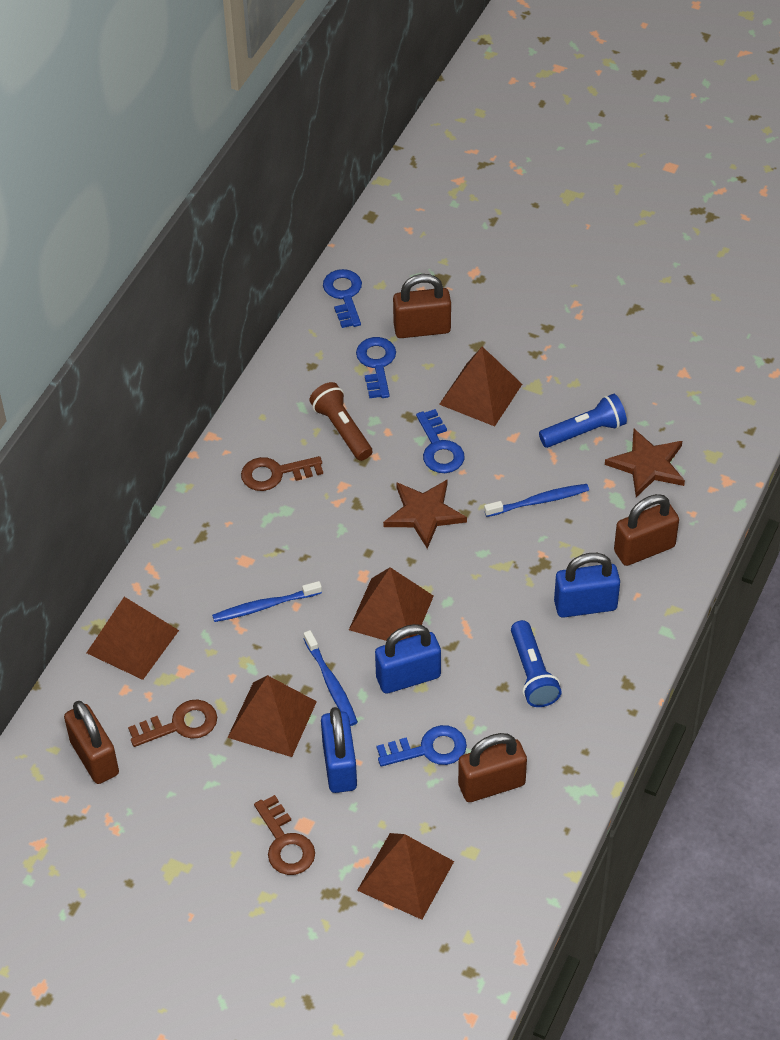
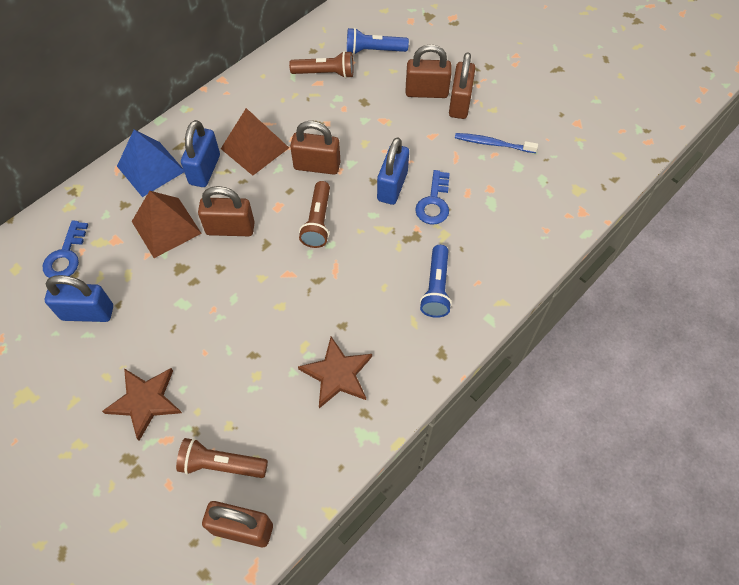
blue key: [323,269,362,328] [356,337,396,398] [377,725,467,767] [416,409,465,473] = 4 -> [43,221,88,278] [415,170,450,224] = 2
blue pyramid: none = 0 -> [117,130,184,197] = 1
blue toothbrush: [212,581,322,622] [304,630,358,726] [484,484,589,517] = 3 -> [455,133,538,153] = 1
brown flashlight: [310,382,372,461] = 1 -> [176,438,268,478] [289,51,353,78] [299,181,330,248] = 3
brown key: [128,699,217,747] [241,456,323,491] [254,795,315,875] = 3 -> none = 0
brown padlock: [64,701,119,784] [393,274,451,338] [458,733,527,802] [614,494,679,566] = 4 -> [198,186,255,236] [202,501,273,547] [290,121,340,175] [406,44,452,98] [449,52,475,119] = 5
brown pyramid: [86,597,179,680] [227,675,317,757] [349,567,434,641] [357,833,454,920] [439,346,522,427] = 5 -> [132,191,202,258] [221,108,289,176] = 2

